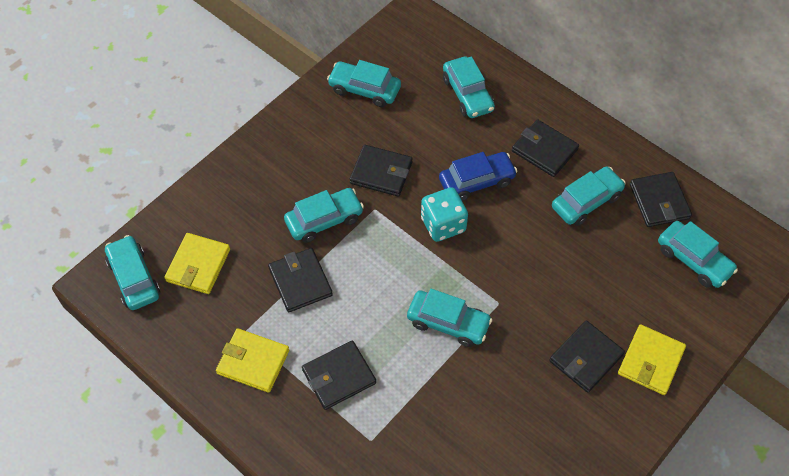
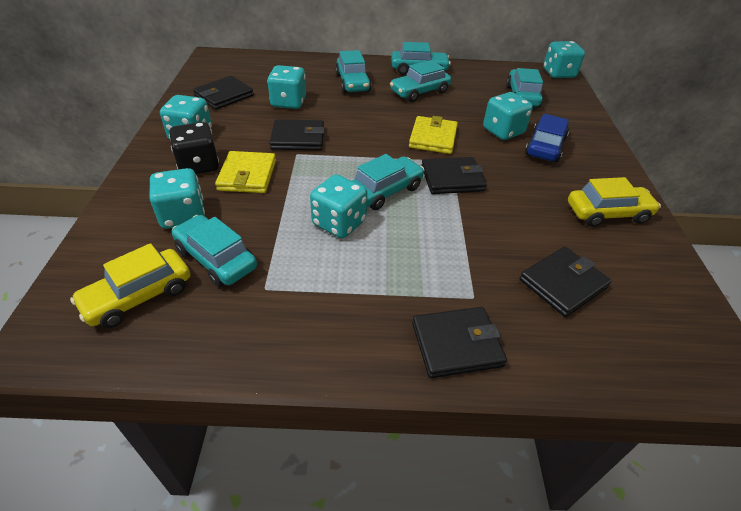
black dice: none = 0 -> [169,122,219,174] = 1
black wallet: [268,248,333,312] [302,340,376,410] [350,145,413,197] [512,119,579,177] [549,320,625,393] [630,172,692,227] = 6 -> [193,76,254,110] [270,119,325,150] [412,307,507,378] [421,157,487,194] [520,247,612,317] = 5
turquoise car: [105,235,160,310] [284,188,364,243] [327,60,401,107] [407,289,493,347] [443,56,495,118] [552,167,626,226] [658,221,738,288] = 7 -> [172,215,257,287] [335,50,371,93] [352,154,424,210] [390,60,451,102] [391,42,451,75] [506,68,543,107] = 6
turquoise dice: [421,187,468,242] = 1 -> [150,168,205,229] [160,95,212,140] [267,65,306,109] [310,174,367,238] [483,92,533,140] [543,41,585,78] = 6
yellow car: none = 0 -> [70,243,190,328] [568,177,661,227] = 2
yellow wallet: [164,233,230,294] [216,328,289,393] [618,324,686,395] = 3 -> [215,151,276,193] [409,116,458,154] = 2

